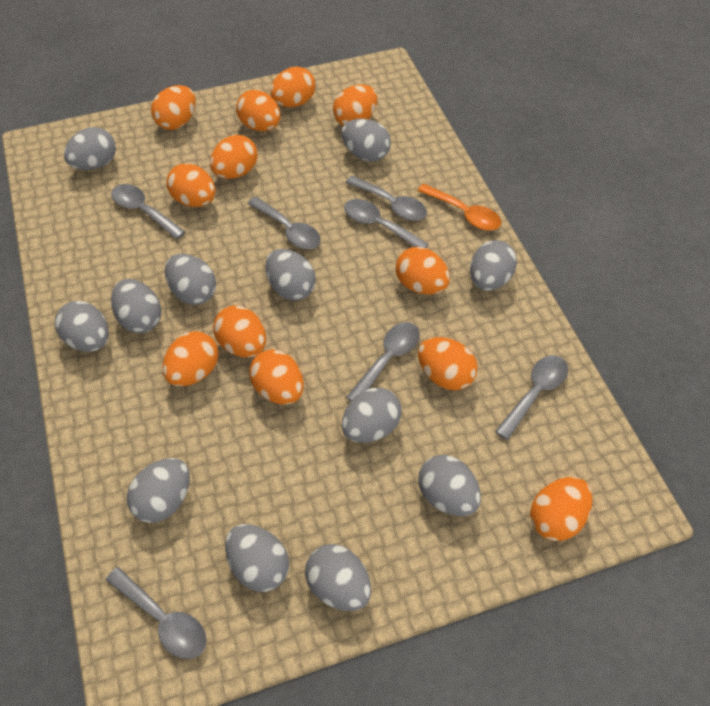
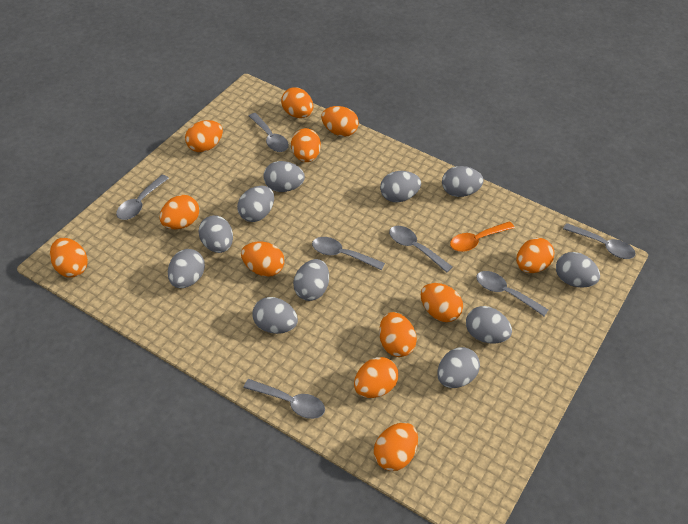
grey egg: [55,301,109,352] [64,127,116,170] [111,279,161,333] [127,458,190,523] [165,254,216,305] [225,524,289,592] [265,249,316,301] [305,544,371,611] [341,119,391,162] [342,388,401,443] [418,455,481,516] [470,240,517,291] = 12 -> [168,249,205,288] [199,215,233,253] [237,186,274,222] [252,297,298,334] [263,161,305,192] [293,259,329,301] [380,171,421,202] [437,347,480,388] [442,166,484,197] [466,306,512,344] [556,252,600,288] = 11

